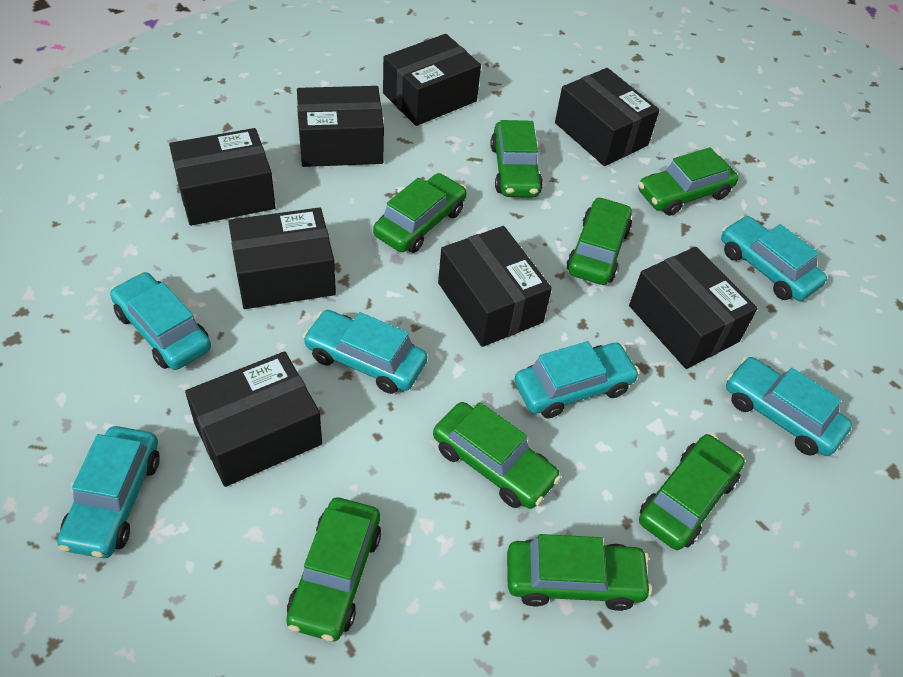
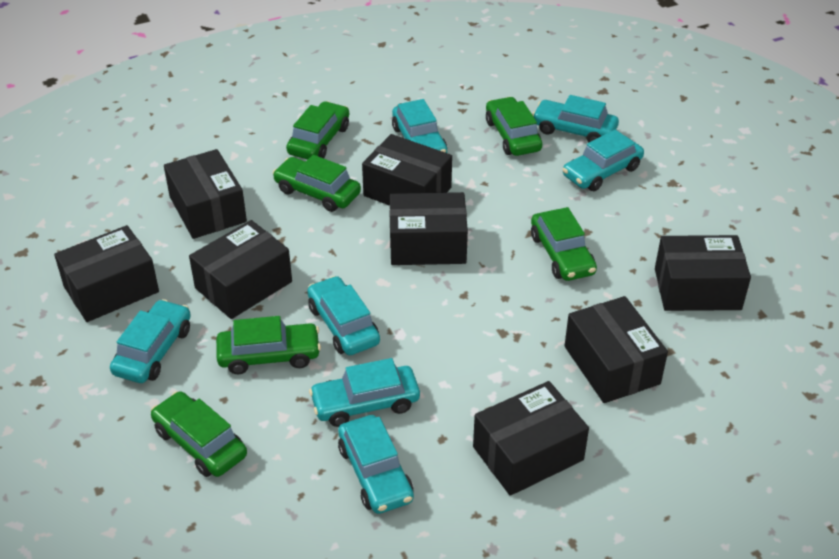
green car: [286,498,381,641] [373,173,467,253] [433,402,561,509] [490,120,543,197] [507,534,652,611] [566,197,632,285] [638,147,738,216] [639,434,745,550] = 8 -> [151,391,247,477] [216,316,321,374] [273,155,361,212] [286,101,349,160] [486,97,542,156] [531,207,597,281] = 6
turquoise car: [57,426,160,558] [110,272,211,370] [303,310,427,394] [514,341,640,418] [721,216,827,301] [726,357,852,456] = 6 -> [110,299,191,383] [307,276,380,355] [309,358,420,427] [338,415,414,514] [392,99,447,153] [532,95,619,143] [562,130,644,191] = 7

